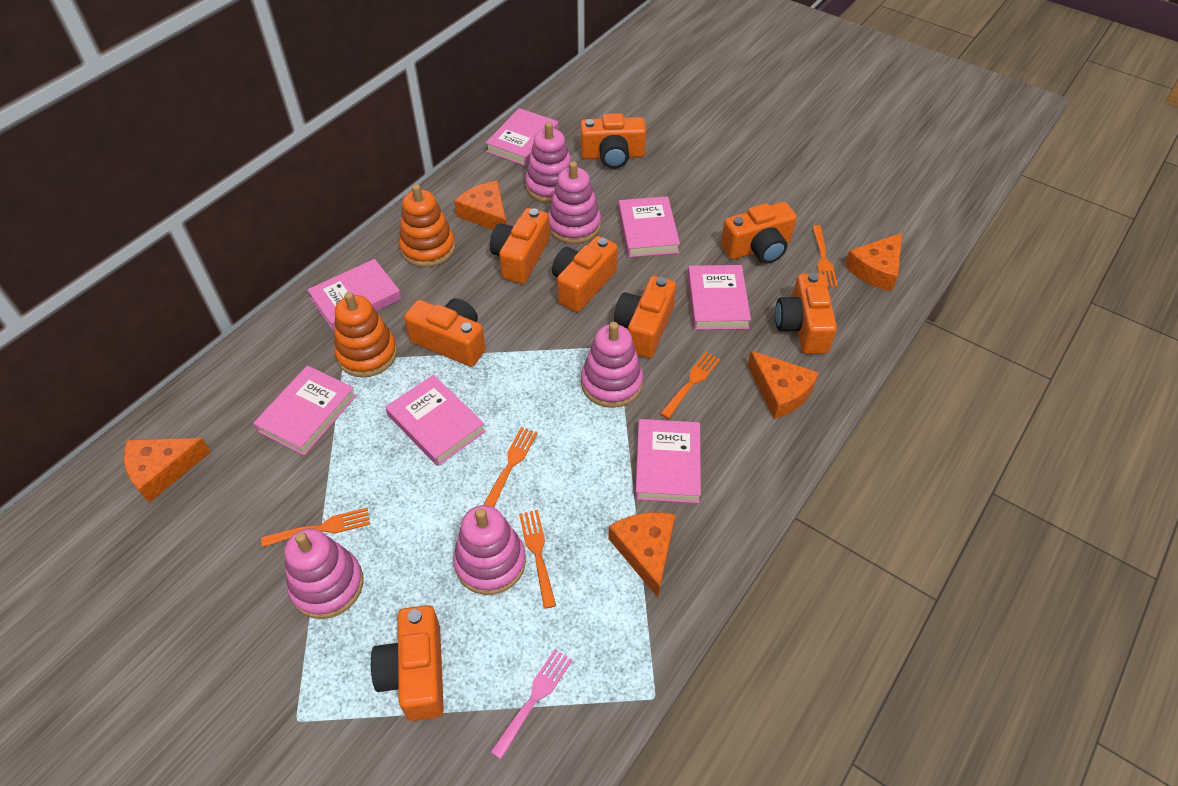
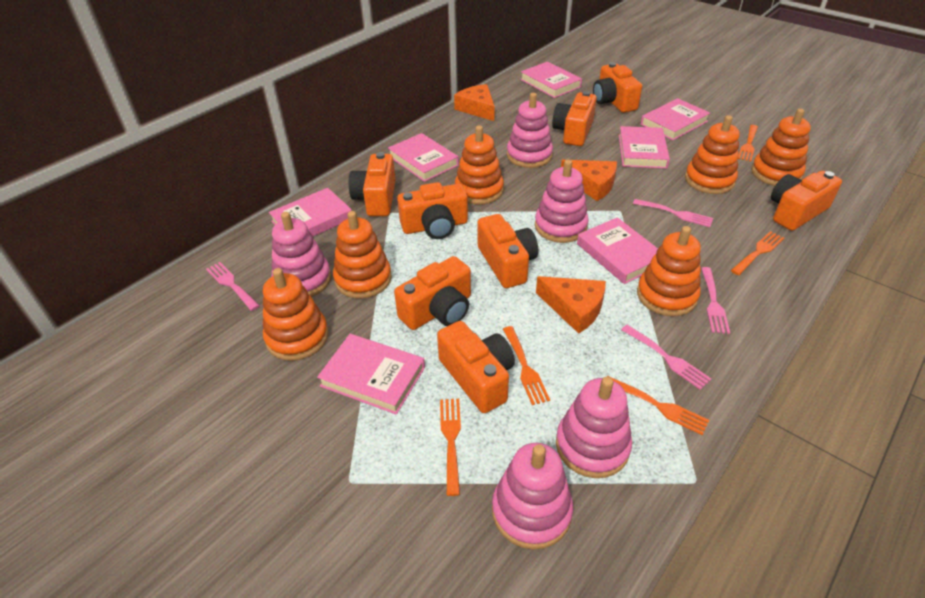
orange cheese: [124,438,211,503] [454,180,507,230] [608,512,675,597] [748,351,819,419] [845,233,902,291] = 5 -> [454,84,495,121] [536,276,606,334] [561,160,617,201] = 3
orange stacking toy: [334,292,397,377] [399,184,455,267] = 2 -> [263,268,328,361] [333,211,392,299] [455,125,504,205] [637,226,701,317] [685,115,740,194] [751,108,811,186] = 6
pink fork: [490,649,573,760] = 1 -> [206,262,260,311] [621,325,711,390] [633,199,713,227] [701,267,730,334] = 4

